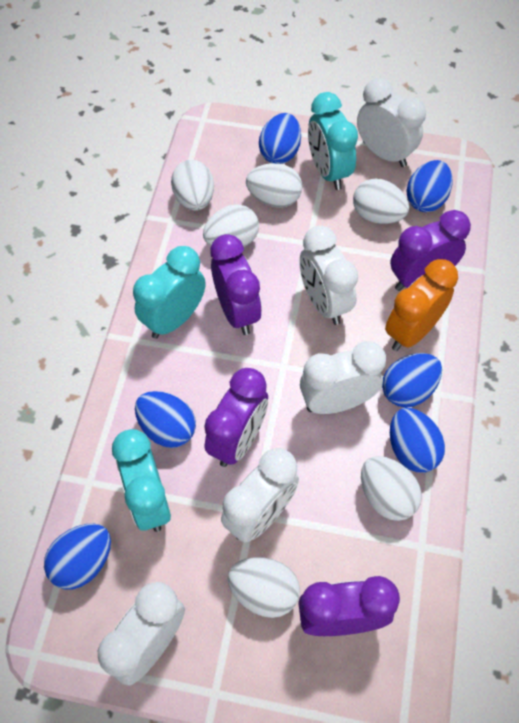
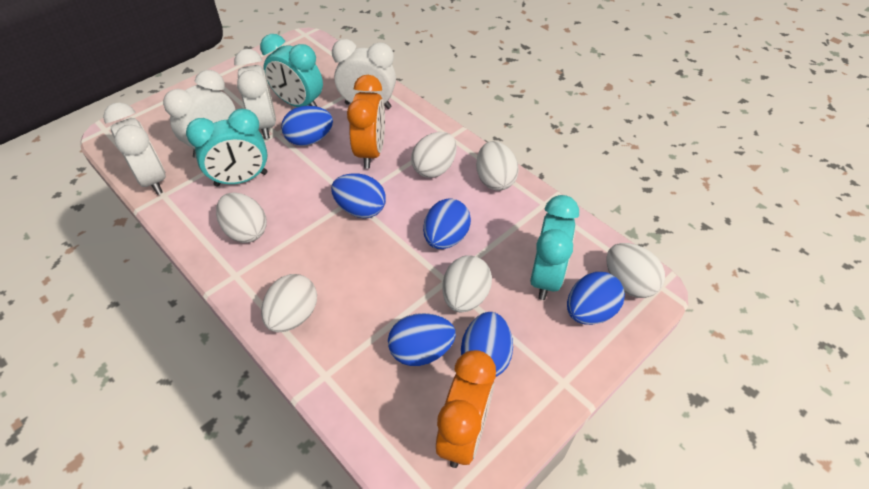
orange clock: [385,259,458,351] = 1 -> [347,75,385,169] [436,350,496,468] = 2
purple clock: [204,368,268,467] [210,234,262,335] [298,576,400,636] [390,210,471,291] = 4 -> none = 0
white clock: [98,582,185,686] [221,448,299,543] [300,225,358,325] [300,341,386,414] [357,78,426,167] = 5 -> [103,102,166,195] [163,70,235,158] [234,49,276,139] [332,39,396,109] = 4

